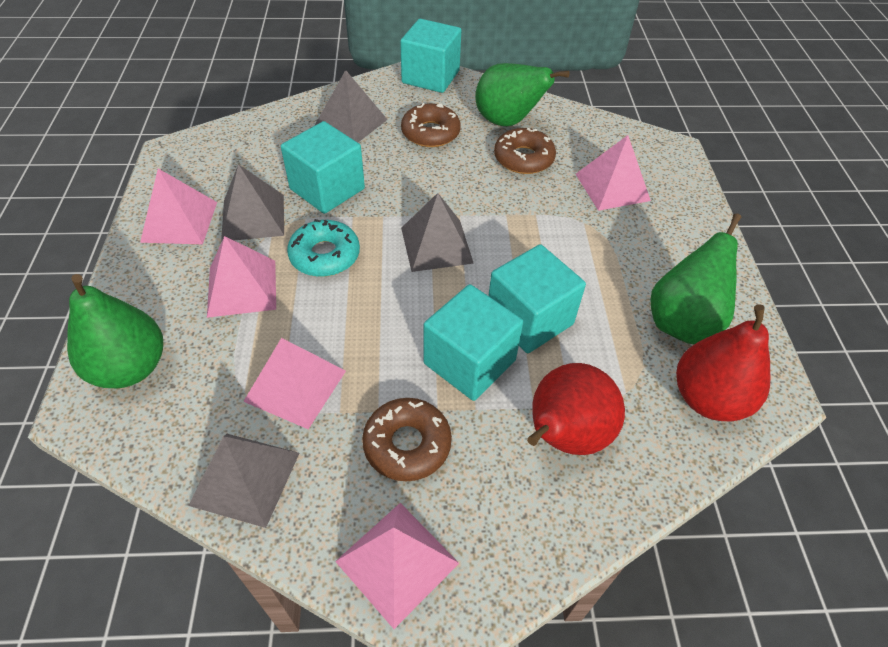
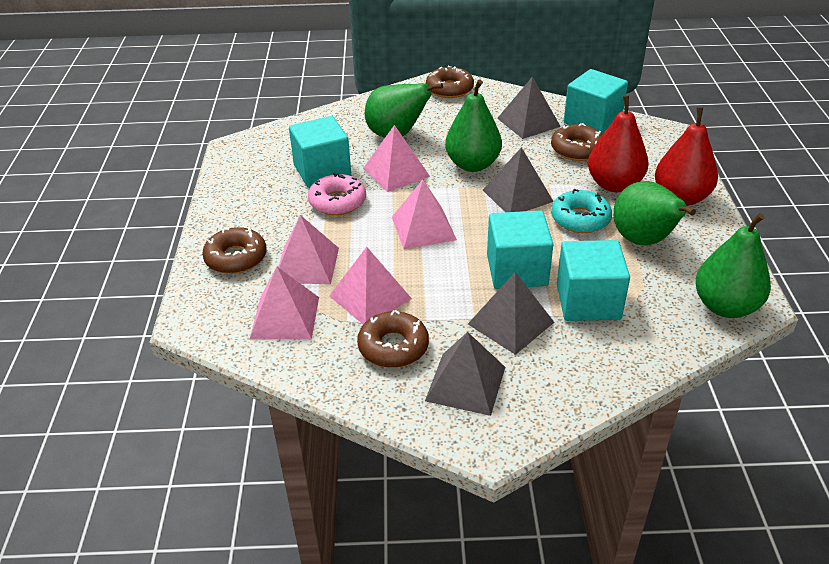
brown donut: [362,398,452,482] [401,103,461,147] [494,128,556,174] = 3 -> [202,227,267,274] [357,310,429,368] [426,66,474,98] [551,123,602,161] = 4
green pear: [67,274,163,388] [475,63,570,126] [650,213,741,344] = 3 -> [365,83,443,138] [445,79,502,172] [613,181,696,245] [695,213,771,318] = 4
pink donut: none = 0 -> [308,173,366,215] = 1

